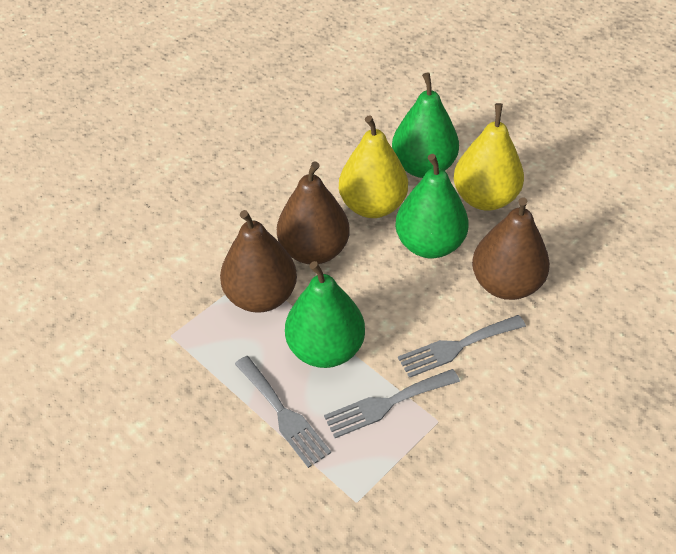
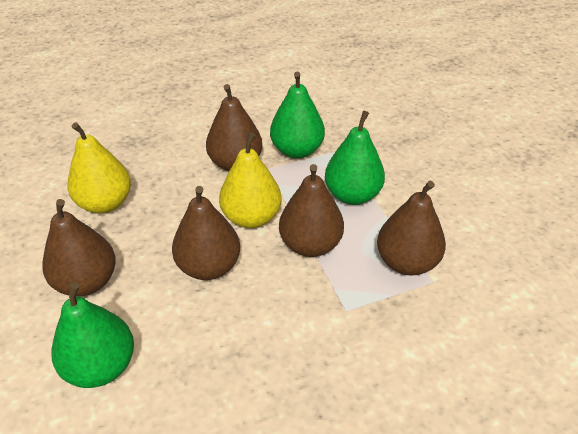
brown pear: [220,210,297,313] [277,161,350,264] [472,197,550,300] = 3 -> [42,199,116,297] [172,186,240,280] [206,84,262,171] [279,164,344,257] [377,181,446,275] = 5
grey fork: [235,356,331,468] [324,369,460,438] [398,315,526,378] = 3 -> none = 0

